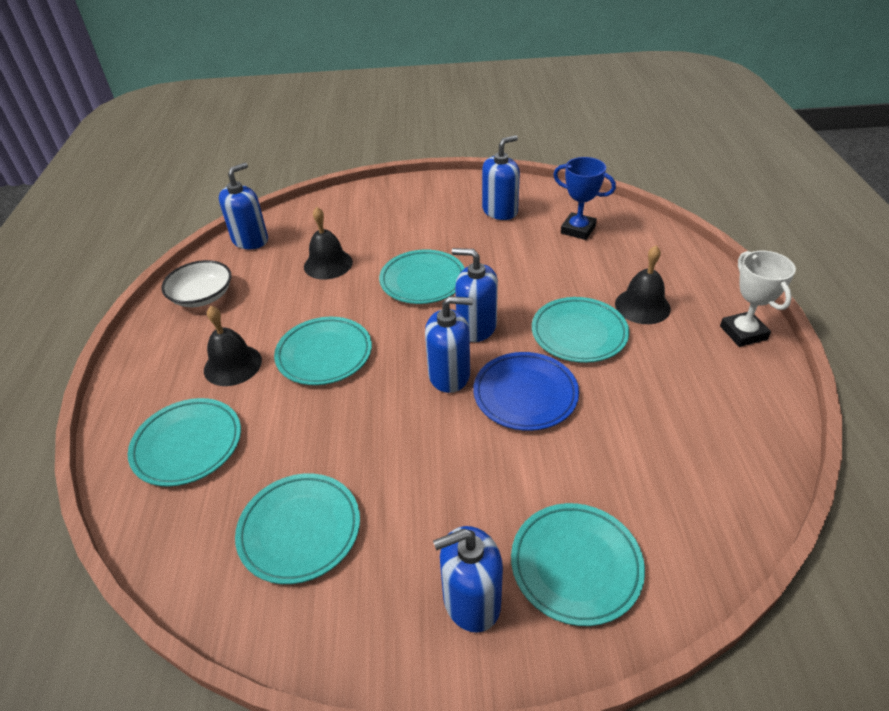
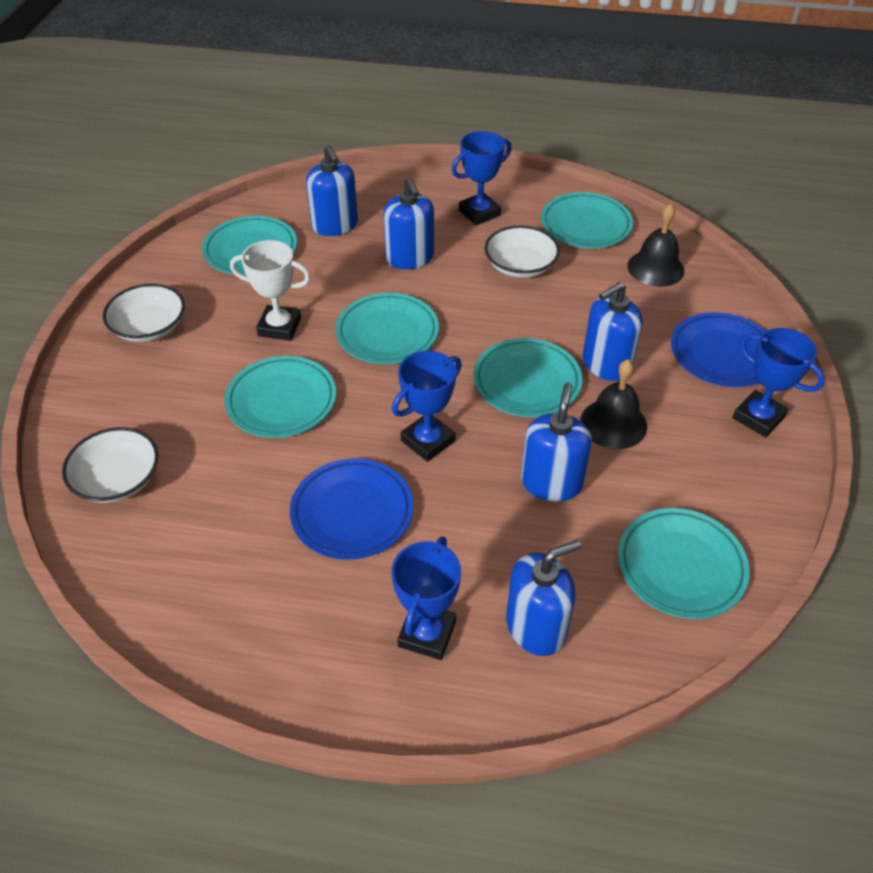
black bell: [204,306,262,386] [304,207,353,279] [615,246,671,324] = 3 -> [580,359,647,449] [628,204,684,287] = 2
blue plate: [473,352,579,431] = 1 -> [290,459,413,560] [671,312,765,387] = 2
blue trophy: [553,157,616,240] = 1 -> [391,536,461,660] [392,351,462,462] [452,131,512,225] [733,328,825,437] = 4
white bowl: [162,260,231,307] = 1 -> [62,427,158,503] [103,284,185,342] [485,226,560,278] = 3

